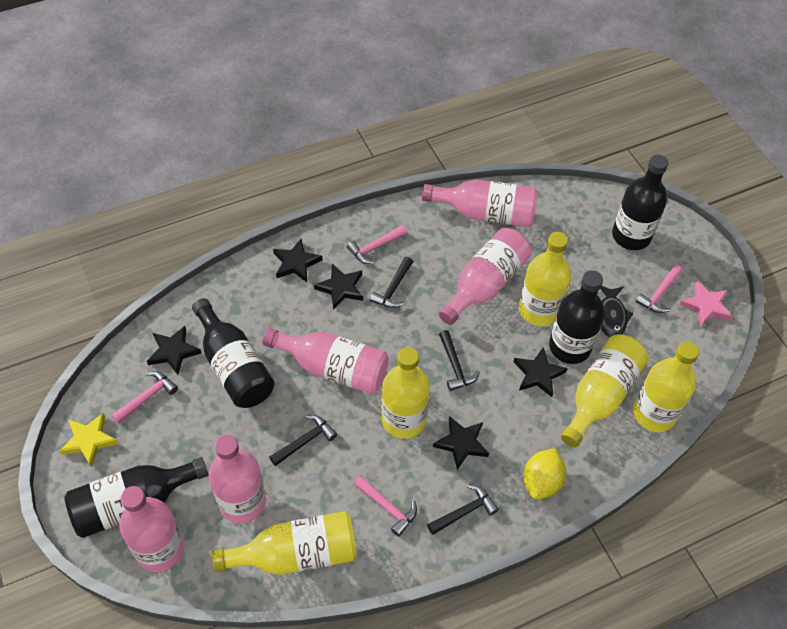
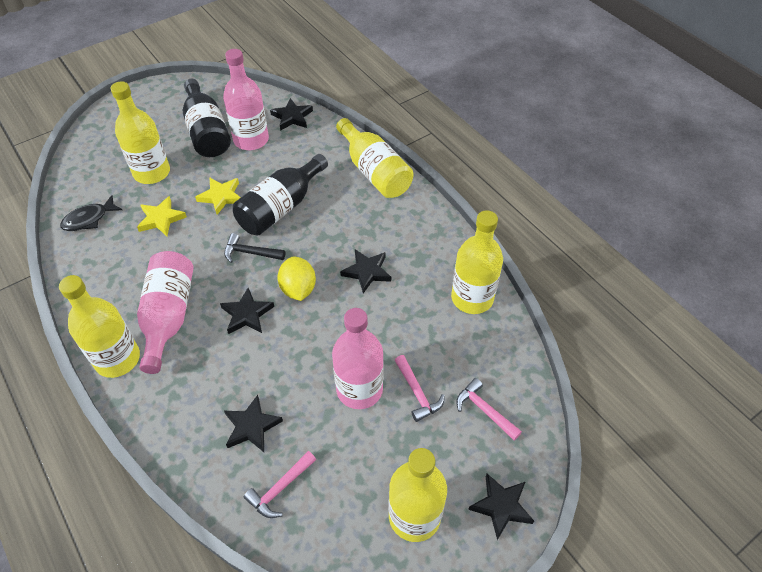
black bottle: [64,457,209,538] [192,298,275,408] [549,270,605,364] [612,154,668,250] = 4 -> [183,79,231,157] [233,154,328,235] = 2
black hammer: [269,415,337,466] [370,257,413,308] [427,484,499,535] [439,330,480,391] = 4 -> [224,233,285,263] = 1
pink bottle: [119,486,184,572] [209,435,266,523] [263,328,389,394] [422,180,538,227] [439,228,531,325] = 5 -> [137,251,193,374] [223,49,269,150] [332,308,384,409] = 3
pink hammer: [111,371,178,424] [347,226,407,264] [354,476,417,537] [636,265,682,313] = 4 -> [244,451,316,518] [395,355,445,422] [456,378,522,440] = 3
pink star: [679,281,732,327] = 1 -> none = 0
yellow star: [59,413,119,468] = 1 -> [137,196,187,236] [195,177,241,215] = 2

